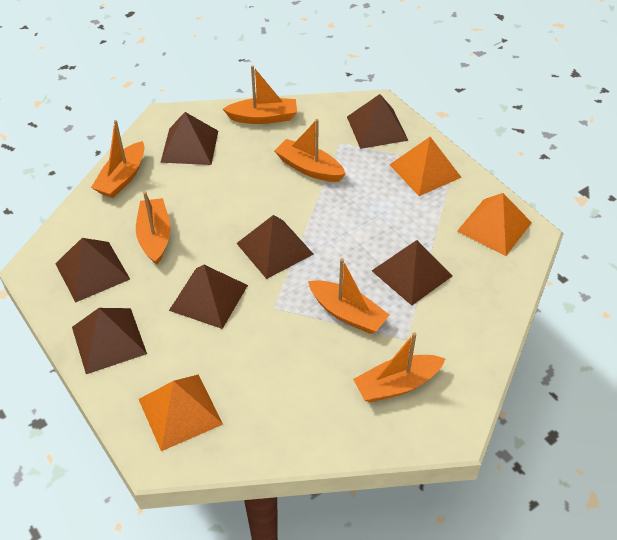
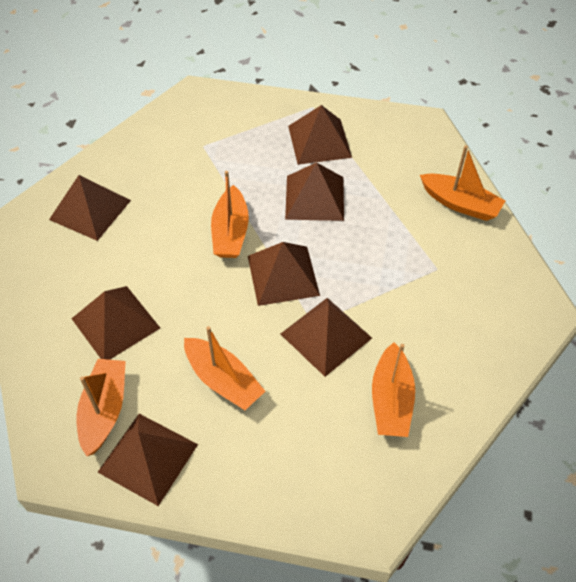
orange boat: [91,120,145,198] [136,192,171,265] [223,65,297,124] [274,119,346,182] [308,258,390,334] [353,332,446,402] = 6 -> [77,359,126,456] [184,326,266,410] [211,171,249,258] [372,342,415,437] [420,145,505,221] = 5
orange pyramid: [139,375,223,451] [389,137,462,196] [457,193,532,256] = 3 -> none = 0

